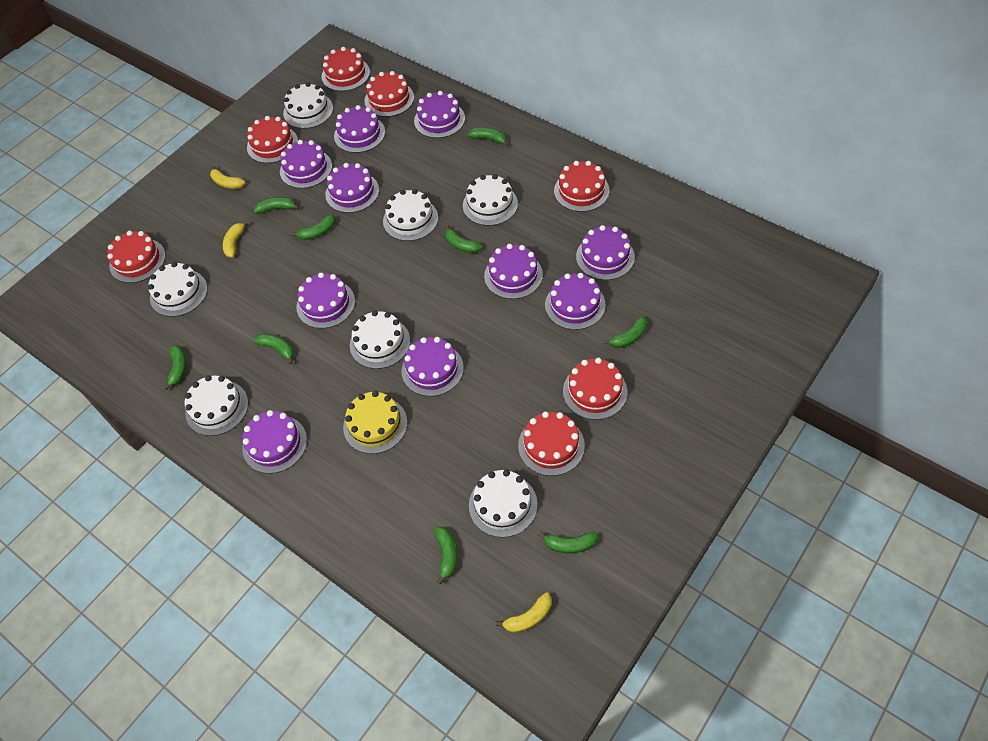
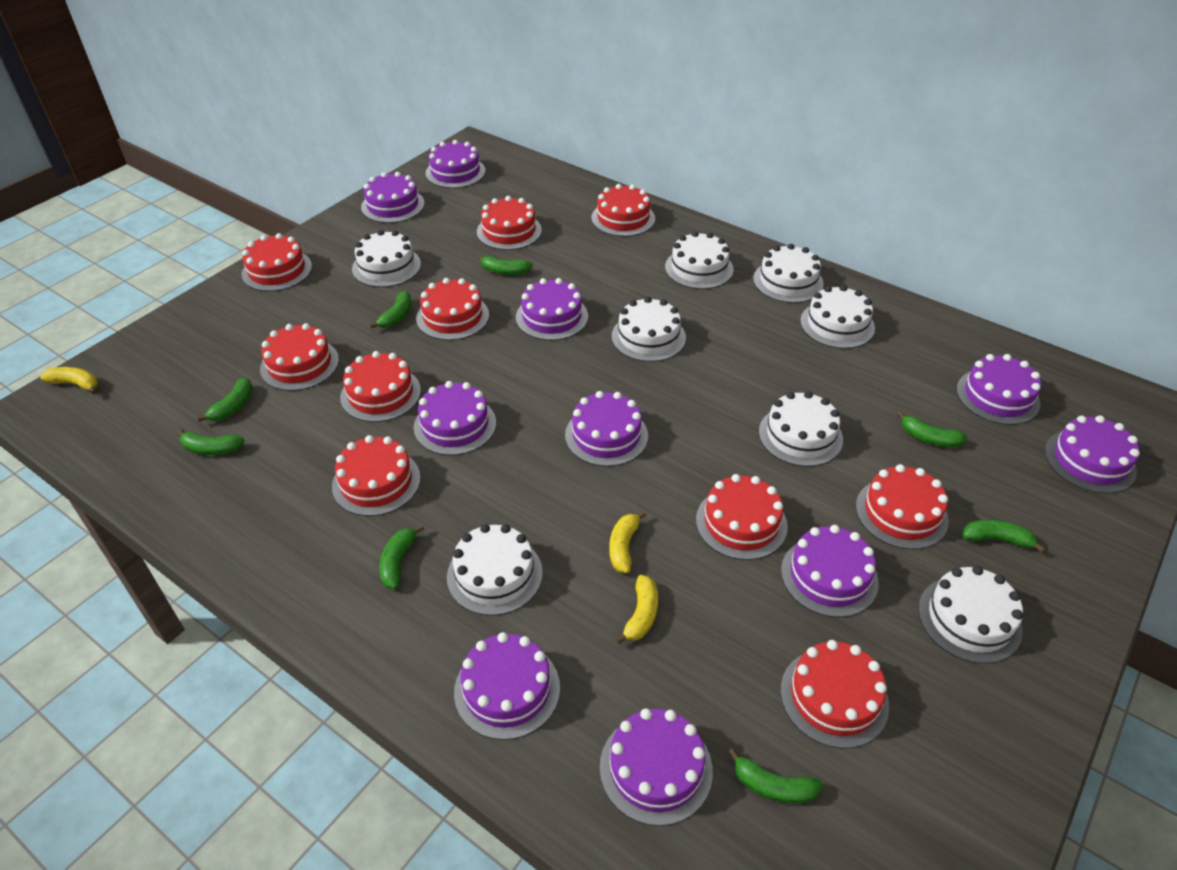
green banana: [164,345,187,390] [254,197,300,214] [254,334,294,364] [291,214,335,240] [434,527,457,584] [445,225,482,253] [468,127,509,147] [539,532,598,553] [604,316,647,348] = 9 -> [177,429,245,455] [197,378,253,422] [370,291,412,329] [380,524,424,589] [478,254,532,275] [728,748,823,804] [897,411,967,447] [963,520,1046,553] = 8
red cake: [107,231,166,283] [247,116,298,163] [321,47,370,91] [364,71,414,117] [518,411,585,476] [554,161,609,212] [563,358,627,420] = 7 -> [242,233,312,291] [260,323,339,391] [332,435,420,516] [340,351,421,422] [416,278,489,340] [477,196,542,250] [592,184,655,236] [696,474,788,560] [780,640,889,749] [856,464,949,550] = 10
white cake: [148,262,207,317] [185,375,248,436] [283,82,333,129] [350,311,410,369] [383,189,438,241] [463,174,518,226] [469,470,537,538] = 7 -> [352,230,421,287] [447,524,543,616] [612,297,686,362] [665,231,734,289] [753,244,824,303] [759,391,843,467] [800,285,875,349] [918,566,1023,664] = 8
yellow cake: [343,391,407,454] = 1 -> none = 0

